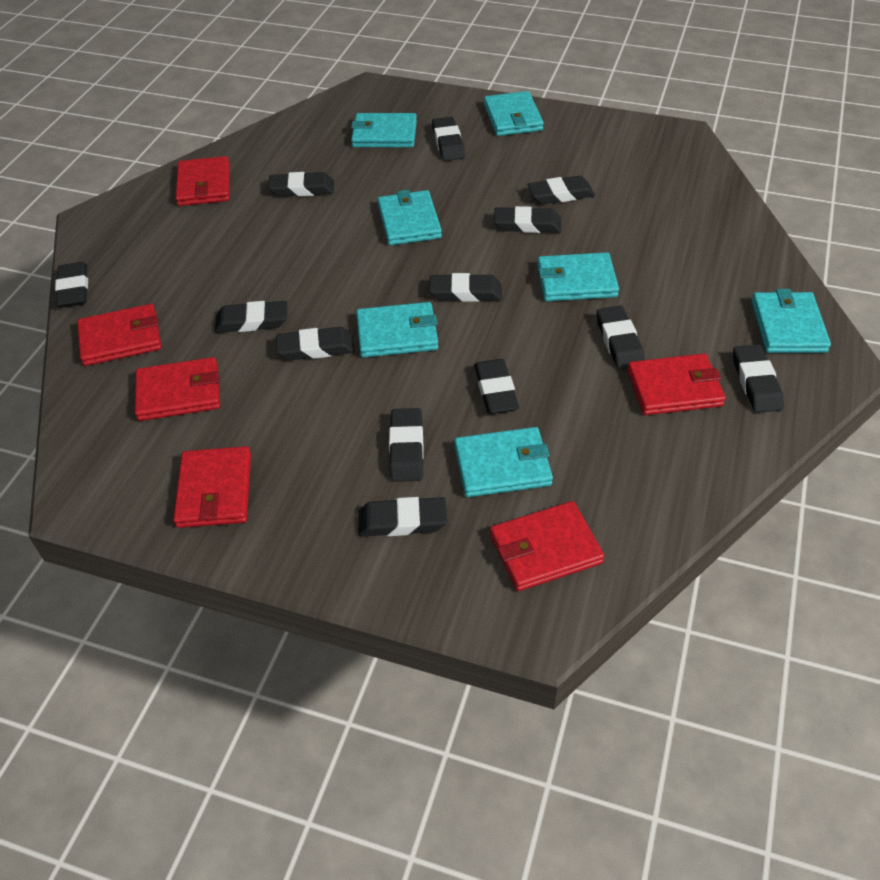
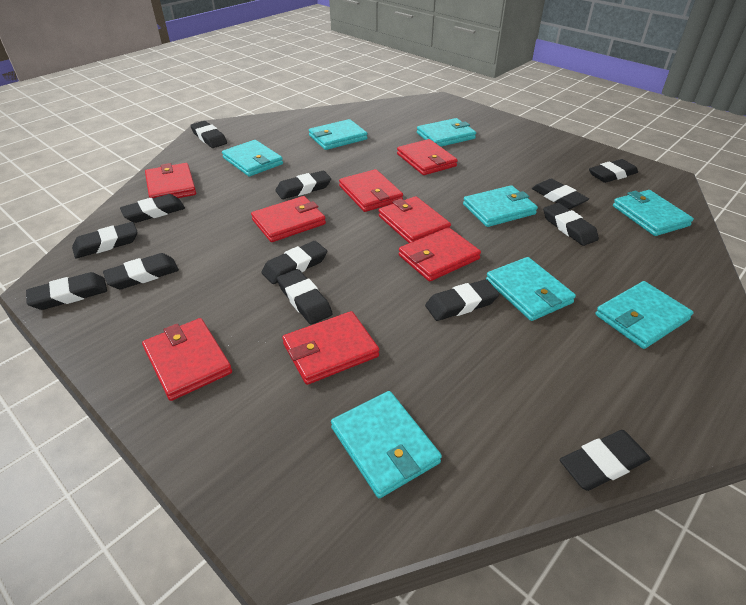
red wallet: [77,304,161,366] [135,357,220,421] [173,446,251,528] [176,156,230,206] [490,501,605,591] [627,353,726,415] = 6 -> [142,318,232,401] [145,163,196,198] [251,196,326,242] [282,311,379,385] [339,169,403,212] [379,196,451,243] [397,139,458,175] [399,227,481,282] = 8
turquoise wallet: [351,113,417,147] [356,302,438,358] [378,190,442,245] [454,427,553,497] [484,91,544,136] [537,252,619,301] [751,289,831,353] = 7 -> [222,140,283,176] [309,119,367,150] [331,391,442,498] [417,118,476,147] [463,185,538,227] [486,257,576,321] [595,281,693,349] [613,190,694,236] = 8

